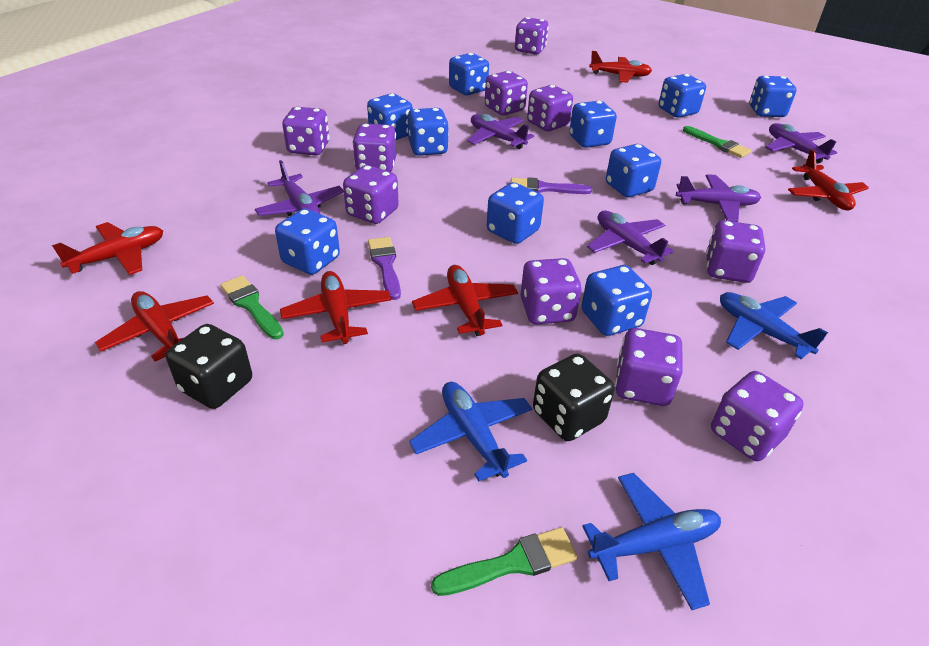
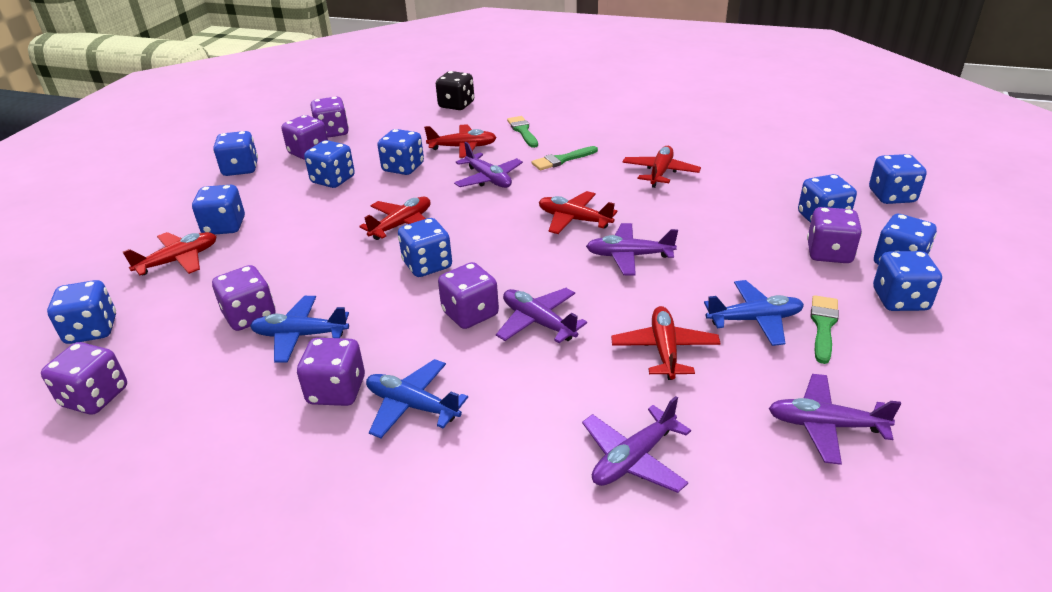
black dice: [166,324,252,409] [533,354,615,441] = 2 -> [436,71,474,110] = 1
purple brush: [368,237,401,300] [510,177,592,194] = 2 -> none = 0
purple dice: [282,107,329,155] [343,165,399,224] [353,123,396,172] [485,71,528,116] [515,17,548,54] [520,258,582,324] [527,85,573,131] [615,328,683,406] [706,220,765,283] [711,371,804,461] = 10 -> [41,342,127,415] [212,265,275,331] [282,115,328,160] [297,338,365,406] [311,97,349,138] [438,262,499,329] [807,207,862,263] = 7

